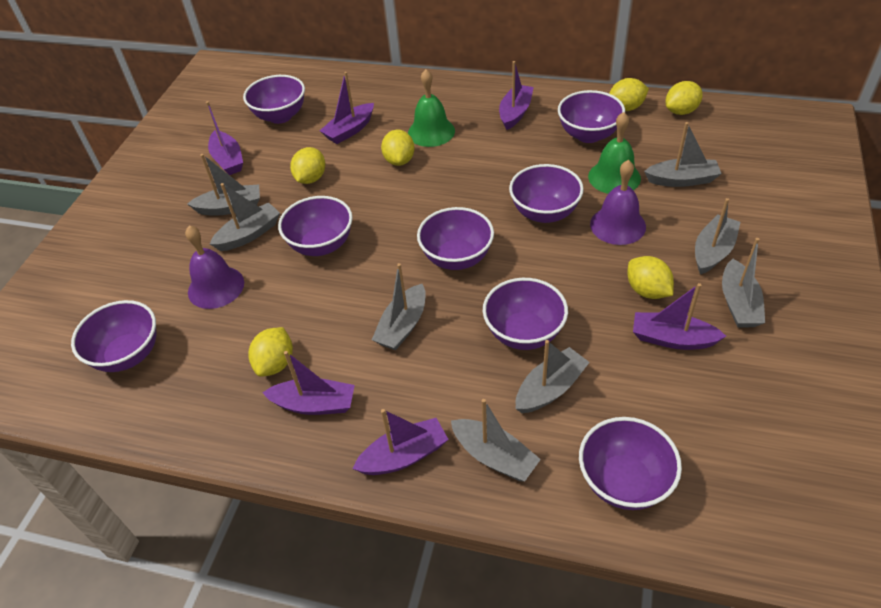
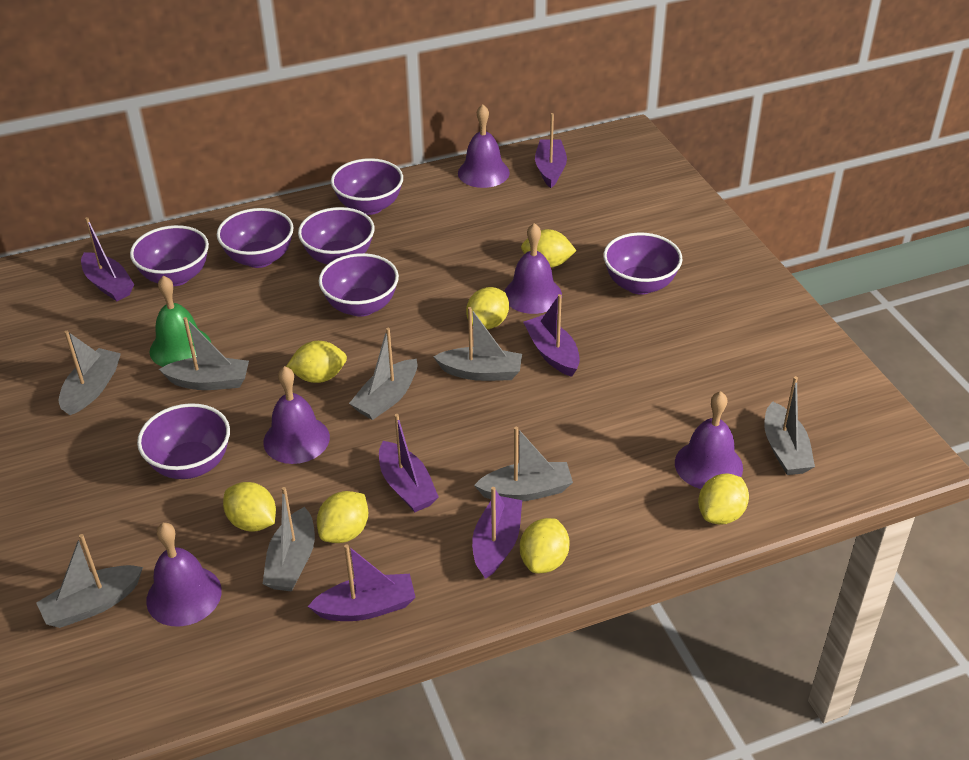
green bell: [408,69,455,147] [588,112,641,194] = 2 -> [149,276,211,367] = 1
purple bell: [185,225,244,309] [590,160,646,245] = 2 -> [146,523,222,627] [263,366,330,464] [458,104,510,188] [504,223,562,314] [675,391,743,489] = 5
purple bowl: [71,300,156,372] [243,75,305,124] [278,196,353,256] [417,207,494,270] [483,278,568,350] [509,164,584,223] [558,90,625,143] [579,417,682,510] = 8 -> [130,225,209,286] [137,403,230,479] [217,208,294,268] [298,207,374,265] [319,253,399,317] [331,158,403,215] [603,233,683,295] = 7
yellow lemon: [248,327,293,377] [290,147,325,184] [381,130,415,166] [609,78,649,111] [627,256,674,299] [665,81,703,115] = 6 -> [223,482,276,532] [286,341,347,383] [317,491,368,543] [466,287,509,329] [520,518,569,573] [521,229,577,268] [698,474,749,525] = 7

